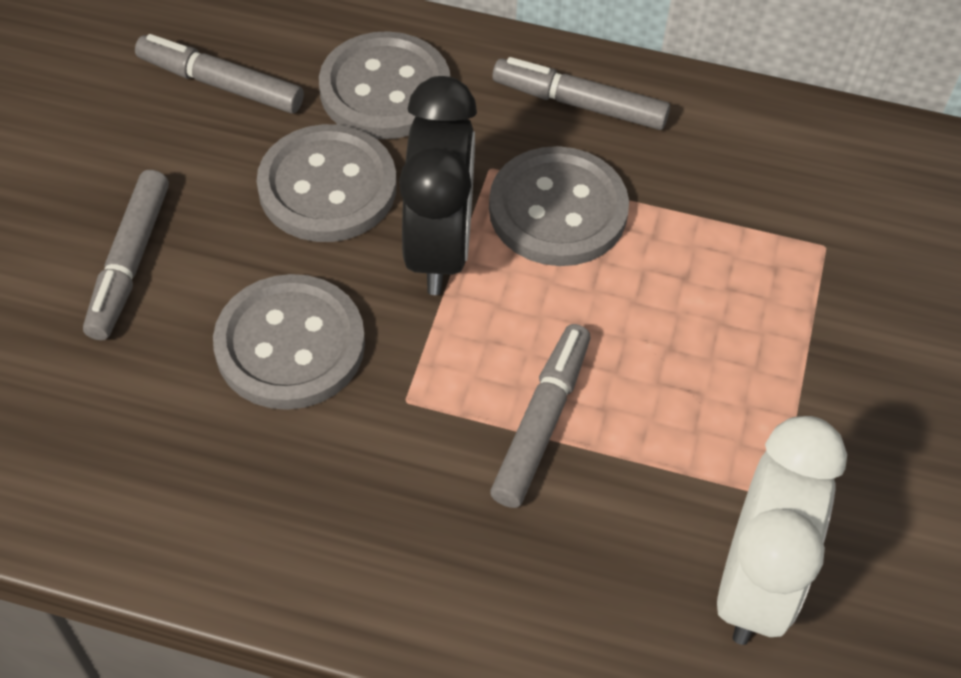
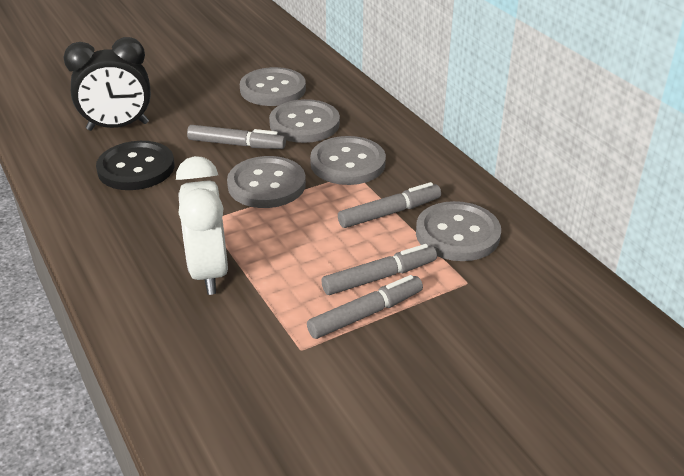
black button: none = 0 -> [96,141,174,190] = 1
grey button: [213,274,365,410] [257,124,397,242] [319,31,450,139] [489,146,629,266] = 4 -> [227,156,306,208] [240,67,306,106] [269,99,340,143] [310,136,386,185] [416,201,501,261] = 5

